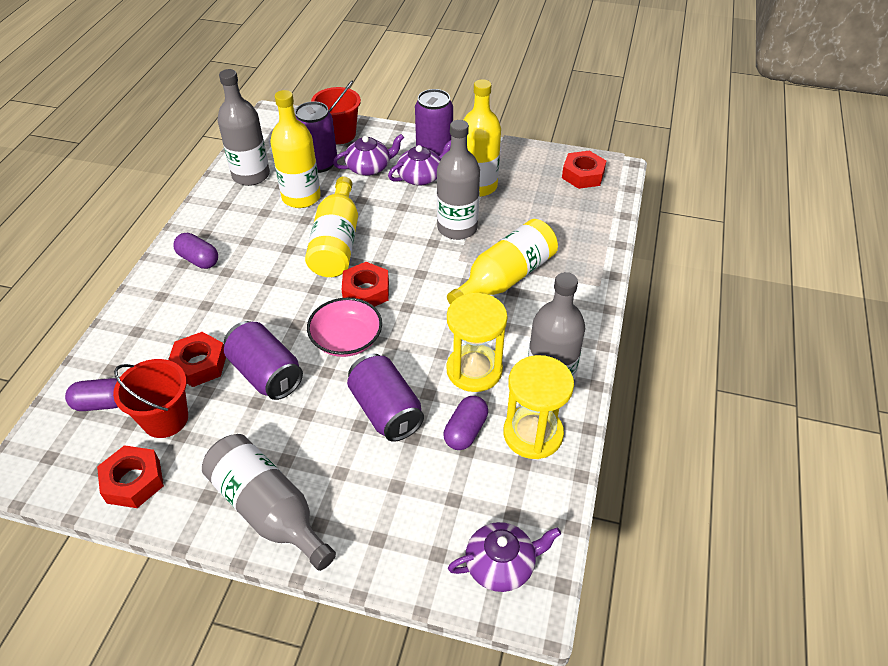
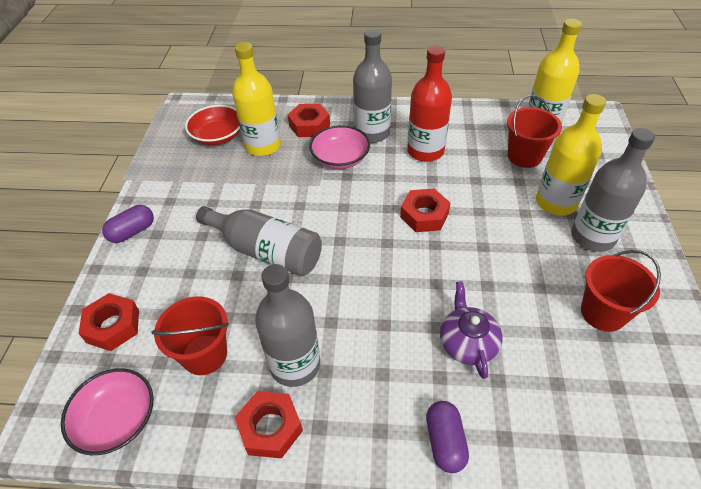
pink bowl: [307,297,382,357] = 1 -> [61,368,153,455] [309,125,370,169] = 2
purple can: [224,321,303,400] [295,101,337,173] [347,354,424,441] [415,89,453,156] = 4 -> none = 0
purple capsule: [65,378,118,411] [173,233,218,269] [444,396,488,450] = 3 -> [102,205,154,243] [426,401,469,473] = 2
purple teapot: [333,134,404,176] [388,140,451,186] [448,522,561,592] = 3 -> [440,281,502,379] = 1
red bottle: none = 0 -> [407,46,452,162] = 1
red bowl: none = 0 -> [185,105,240,145] = 1
red bucket: [113,359,188,438] [311,81,361,144] = 2 -> [151,296,229,375] [507,95,562,168] [581,250,661,332] = 3
yellow bottle: [270,90,321,208] [305,177,358,277] [447,219,558,305] [464,79,501,197] = 4 -> [232,42,281,156] [528,19,582,123] [536,94,606,216] = 3
yellow hourglass: [446,293,507,392] [503,355,574,459] = 2 -> none = 0

